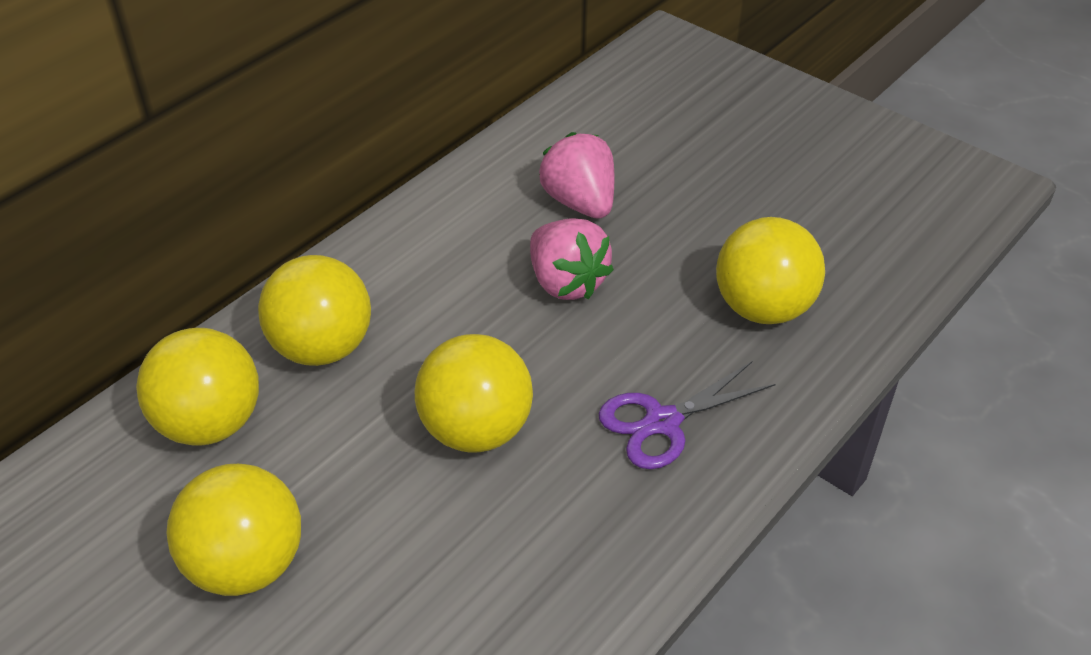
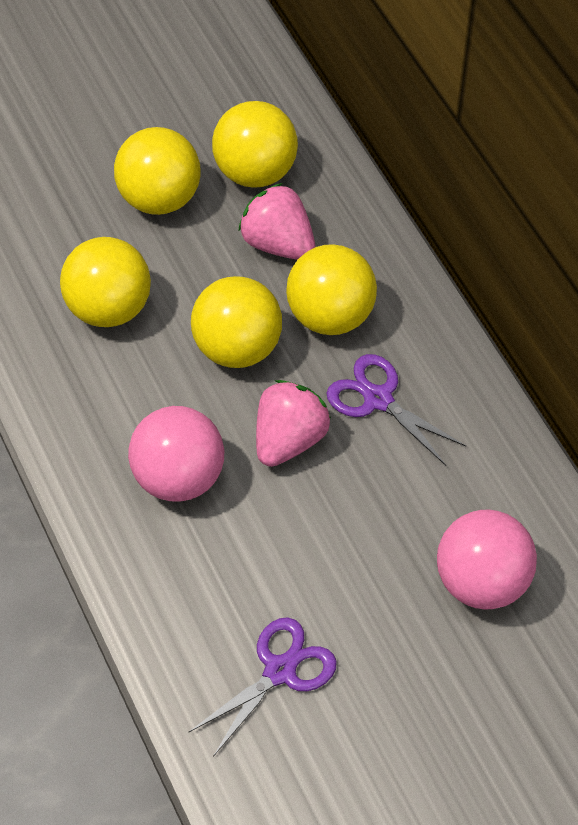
pink ball: none = 0 -> [128,406,224,502] [437,510,537,609] = 2
purple scissors: [599,361,776,469] = 1 -> [189,617,337,757] [326,354,466,466] = 2

